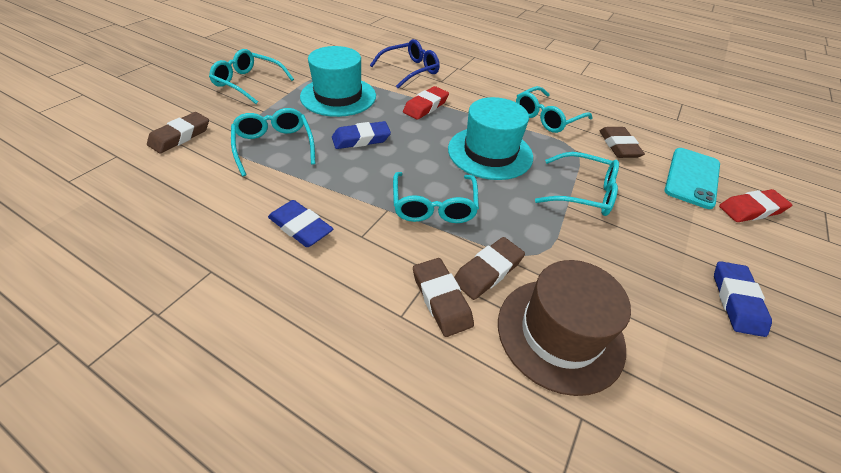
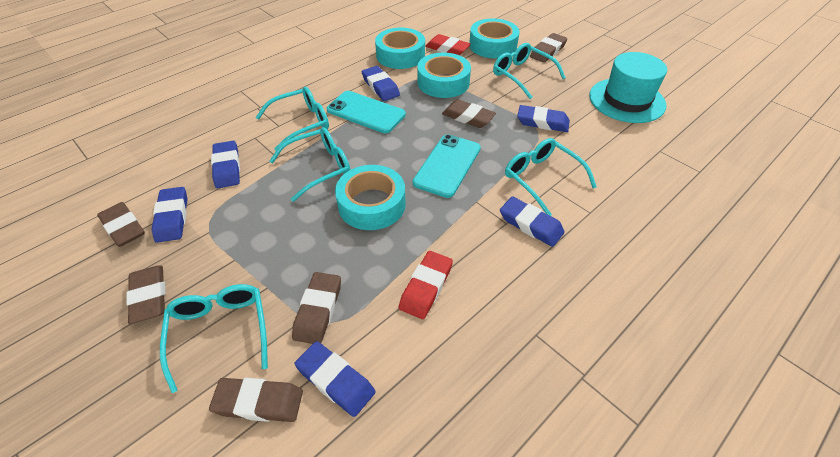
blue eraser: [268,200,333,247] [332,121,391,149] [714,261,772,337] = 3 -> [152,187,187,243] [211,141,240,188] [295,341,376,417] [361,66,400,101] [500,196,565,247] [517,105,570,132] = 6
blue glasses: [370,39,440,88] = 1 -> none = 0
brown eraser: [147,112,209,154] [413,258,474,337] [454,237,525,300] [600,127,645,158] = 4 -> [97,202,145,247] [126,265,165,324] [209,378,303,422] [292,272,341,344] [442,99,496,128] [530,33,567,63] = 6
brown hat: [498,260,631,396] = 1 -> none = 0
turquoise hat: [300,46,376,117] [448,97,533,180] = 2 -> [589,52,667,123] = 1
turquoise phone: [665,148,720,209] = 1 -> [327,91,406,133] [413,134,481,198] = 2
turquoise tape: none = 0 -> [335,165,406,230] [375,28,425,69] [417,53,471,98] [469,18,519,58] = 4

